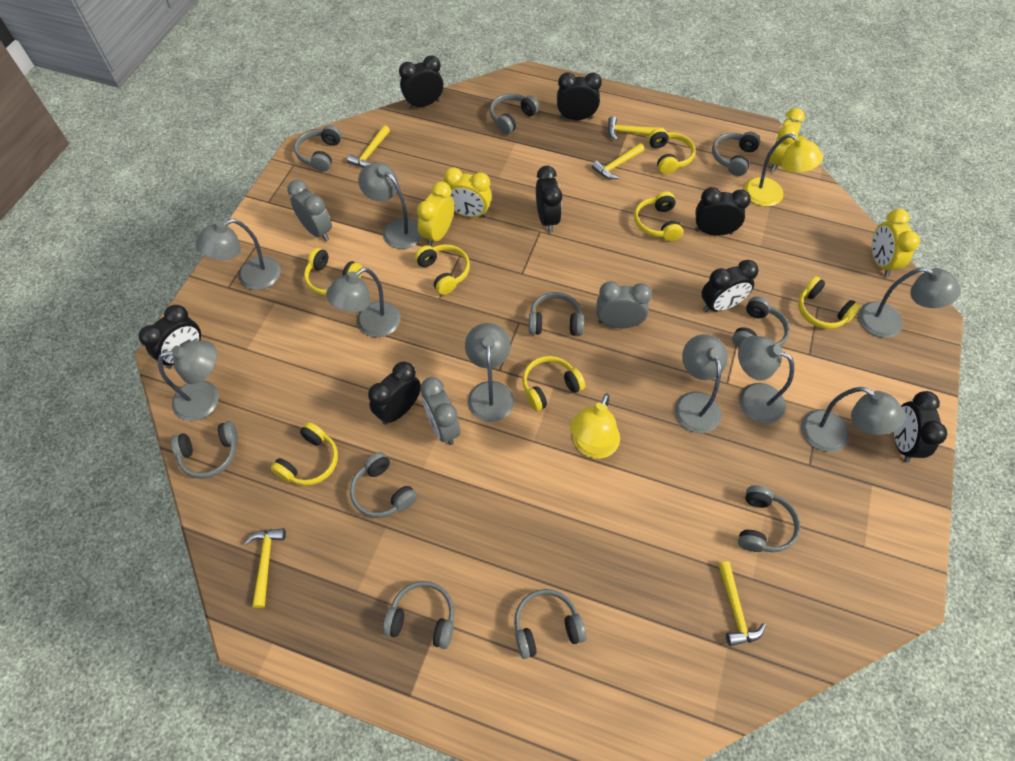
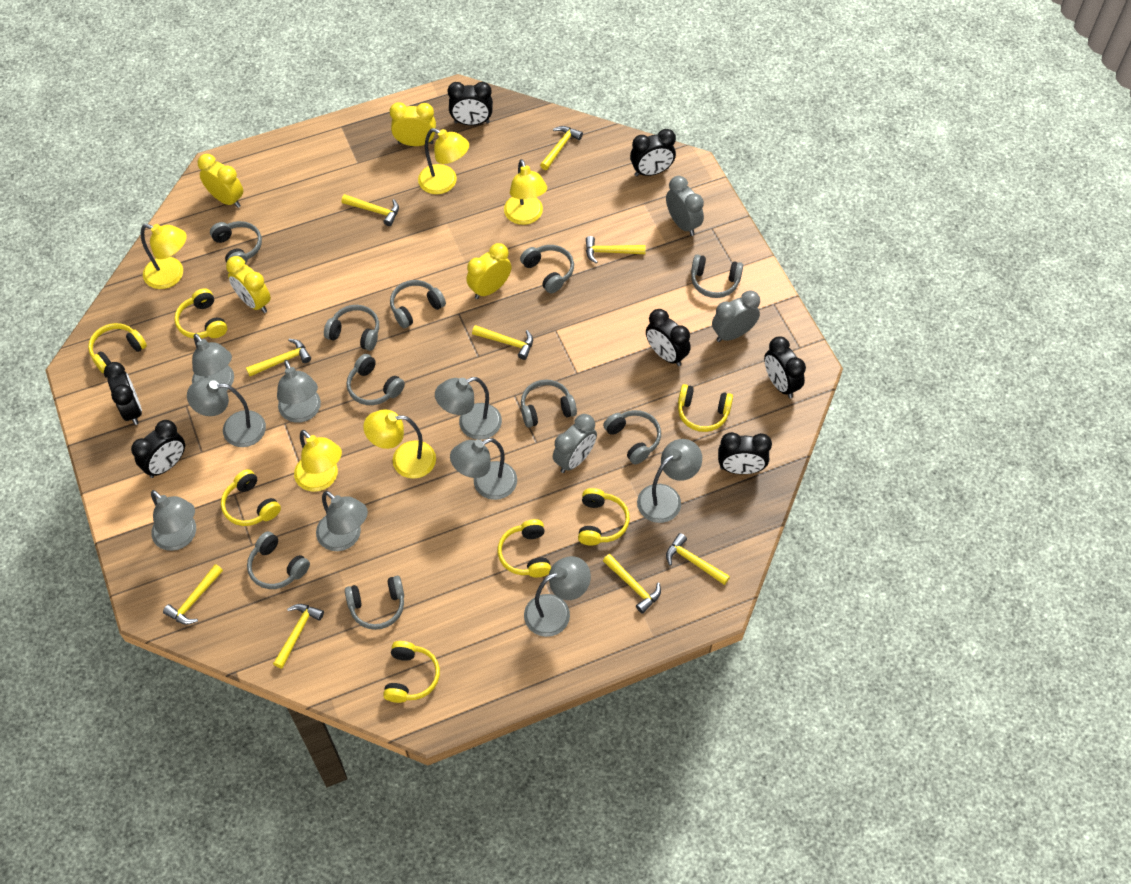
black clock: [139,305,201,369] [368,362,421,425] [399,55,443,109] [536,166,562,233] [557,72,602,120] [695,187,751,235] [702,260,759,312] [894,391,947,462] = 8 -> [104,362,142,425] [131,420,185,478] [448,82,493,126] [630,129,676,177] [646,309,691,366] [718,432,772,474] [764,336,806,398] = 7
yellow hammer: [244,528,286,608] [347,125,390,167] [592,143,644,179] [608,116,664,140] [718,561,766,646] = 5 -> [163,564,223,625] [246,339,311,376] [273,604,324,669] [341,194,399,226] [472,325,533,360] [540,126,583,170] [586,236,646,264] [603,554,661,613] [666,533,730,585] = 9
yellow lamp: [570,394,620,459] [744,134,823,206] = 2 -> [141,224,187,289] [294,430,342,492] [363,409,436,479] [418,128,469,194] [504,159,547,225] = 5

